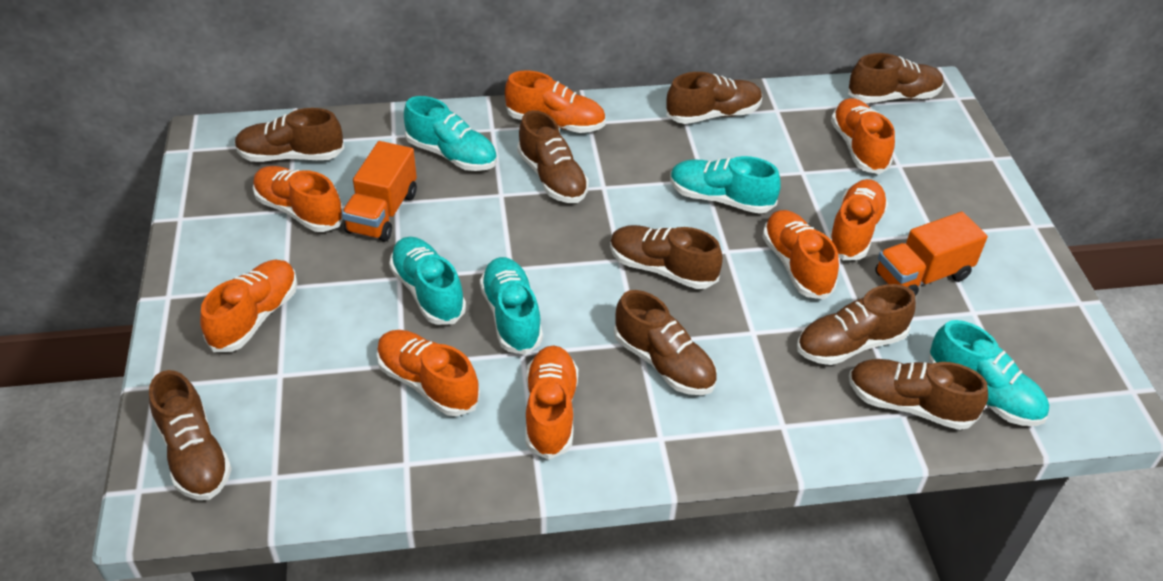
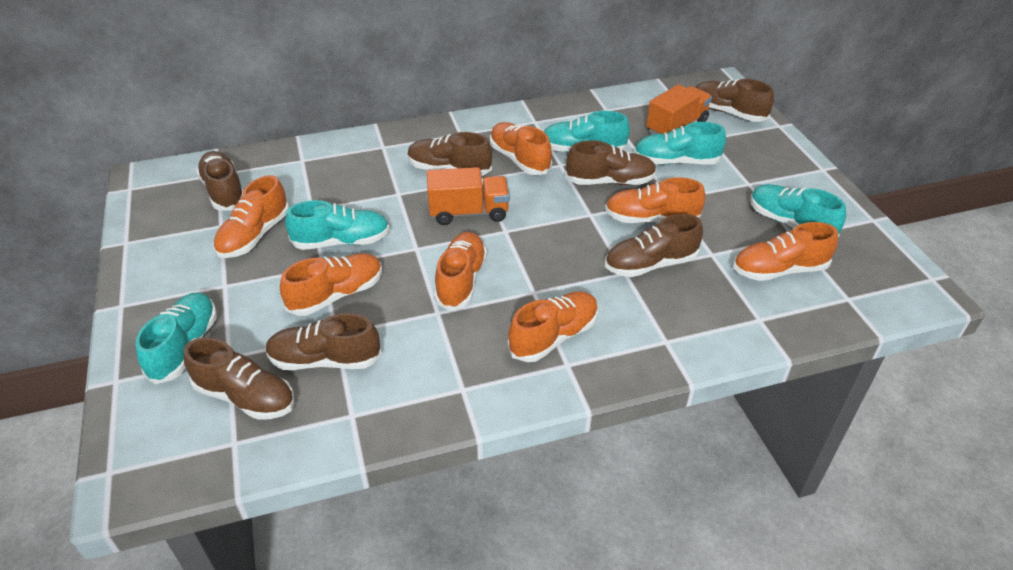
brown shoe: [149,370,232,500] [235,108,345,162] [517,110,589,203] [610,225,723,289] [614,290,717,395] [666,72,762,124] [797,284,916,365] [848,53,944,103] [849,359,988,430] = 9 -> [184,337,295,420] [196,151,243,211] [266,313,382,370] [407,132,492,176] [566,140,657,185] [605,214,703,277] [696,79,774,122] = 7
orange shoe: [200,260,297,352] [253,166,343,232] [376,330,480,416] [505,71,606,133] [525,345,578,460] [762,210,839,299] [829,179,888,260] [831,98,895,174] = 8 -> [214,175,289,258] [280,253,382,316] [434,232,487,311] [490,122,552,175] [508,291,598,362] [605,177,705,223] [733,222,838,281] = 7

